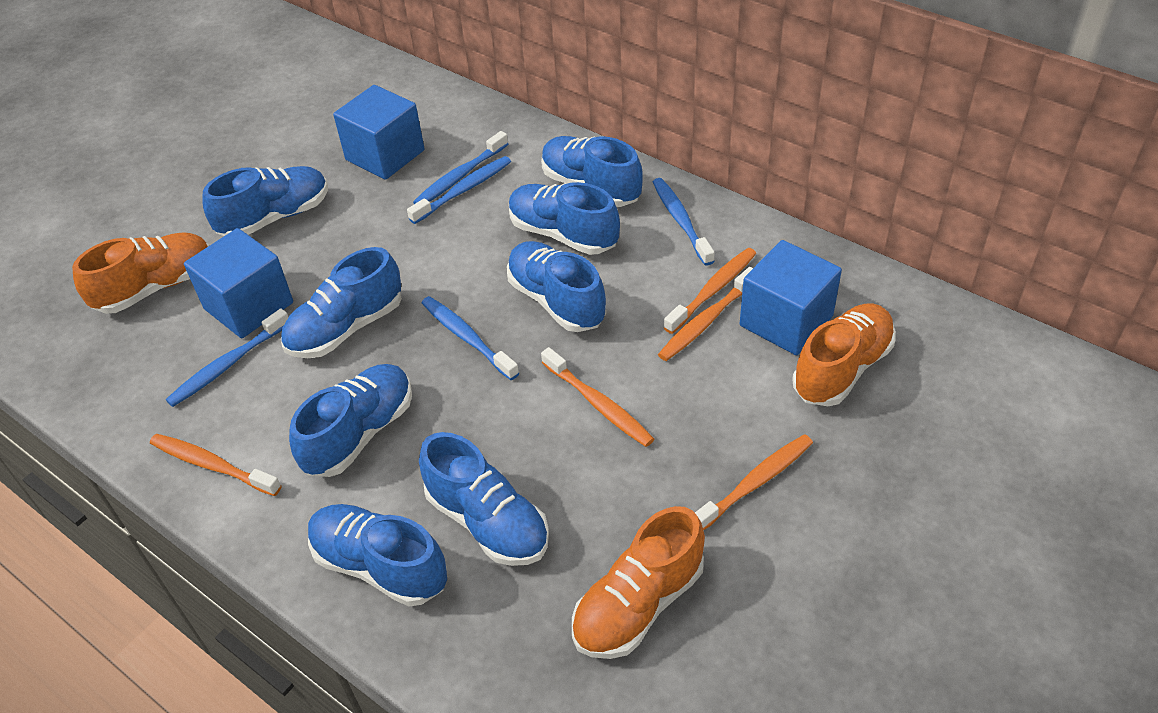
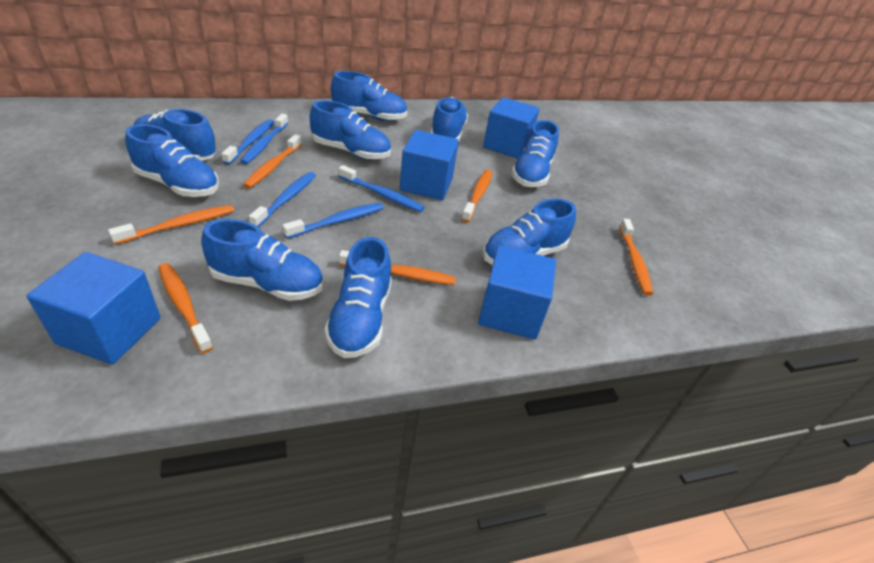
blue cube: [184,228,293,338] [333,85,425,180] [740,240,842,355] = 3 -> [27,252,160,365] [400,130,459,200] [478,245,556,339] [483,97,539,159] = 4
blue shoe: [202,166,328,236] [281,247,402,358] [289,364,412,477] [308,504,447,607] [419,432,549,566] [507,241,606,332] [509,182,620,255] [541,136,643,207] = 8 -> [125,124,219,197] [133,109,216,161] [201,219,323,301] [310,100,391,160] [324,237,392,358] [331,71,407,121] [431,97,468,141] [483,199,576,265] [511,120,559,187] = 9
orange shoe: [72,232,209,314] [572,506,705,659] [792,304,896,406] = 3 -> none = 0
orange toothbrush: [150,434,281,496] [541,347,654,447] [658,267,753,361] [664,248,756,334] [695,434,813,531] = 5 -> [108,205,234,244] [158,263,213,354] [243,134,302,188] [339,250,456,285] [462,170,492,222] [619,218,653,295] = 6

